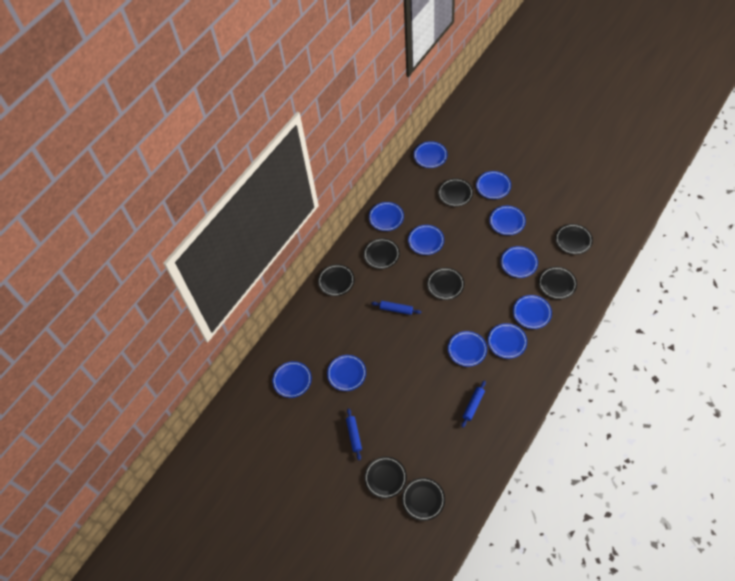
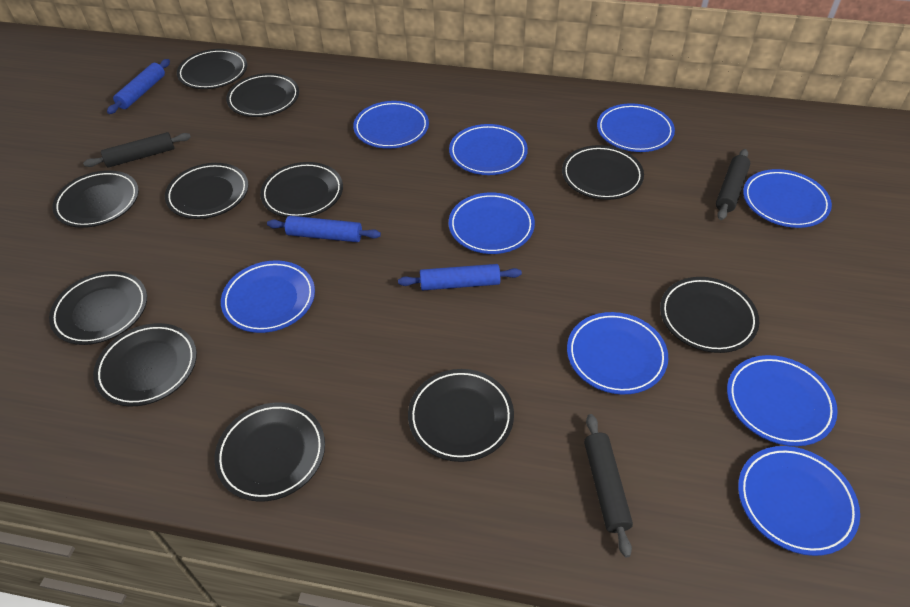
black plate: [318,264,355,296] [363,238,400,269] [364,457,407,499] [402,478,445,521] [427,268,464,300] [438,178,473,207] [539,267,577,299] [555,224,593,255] = 8 -> [49,271,147,345] [52,170,139,228] [93,323,197,406] [165,163,249,219] [177,49,247,89] [214,402,325,502] [226,73,299,117] [260,162,343,218] [408,369,514,462] [562,145,644,200] [660,277,759,353] = 11
black rolling pin: none = 0 -> [83,132,191,167] [584,414,633,557] [716,149,750,220] = 3
blue plate: [272,361,312,398] [327,355,366,391] [369,202,404,231] [408,225,444,255] [414,141,448,168] [448,331,487,367] [476,171,511,199] [488,323,527,359] [489,206,526,235] [501,246,538,278] [513,295,552,329] = 11 -> [221,260,315,333] [353,101,429,149] [449,124,528,175] [449,193,535,254] [567,312,668,394] [597,103,675,152] [727,355,838,446] [738,446,860,556] [743,169,832,228] = 9

